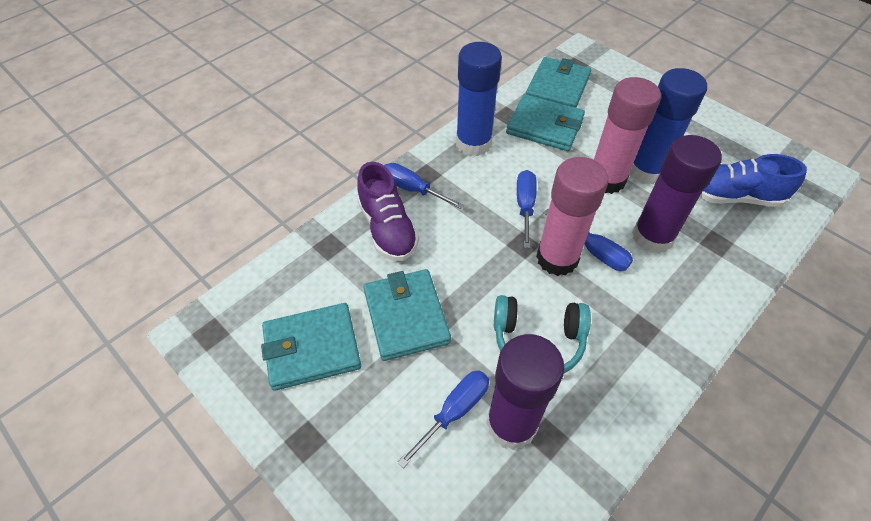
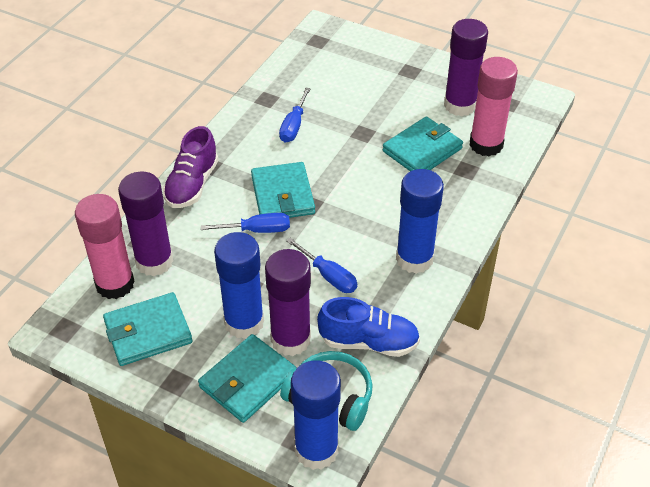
blue glue stick: [456,42,502,156] [630,68,707,184] = 2 -> [214,232,264,339] [291,360,341,470] [396,169,444,274] = 3
blue screwdriver: [384,163,464,209] [397,371,489,468] [517,170,537,248] [544,209,633,271] = 4 -> [201,213,290,233] [279,88,311,143] [286,238,357,293] = 3
purple glue stick: [486,334,564,450] [632,135,722,254] = 2 -> [118,172,174,276] [265,249,311,356] [444,19,488,116] = 3

